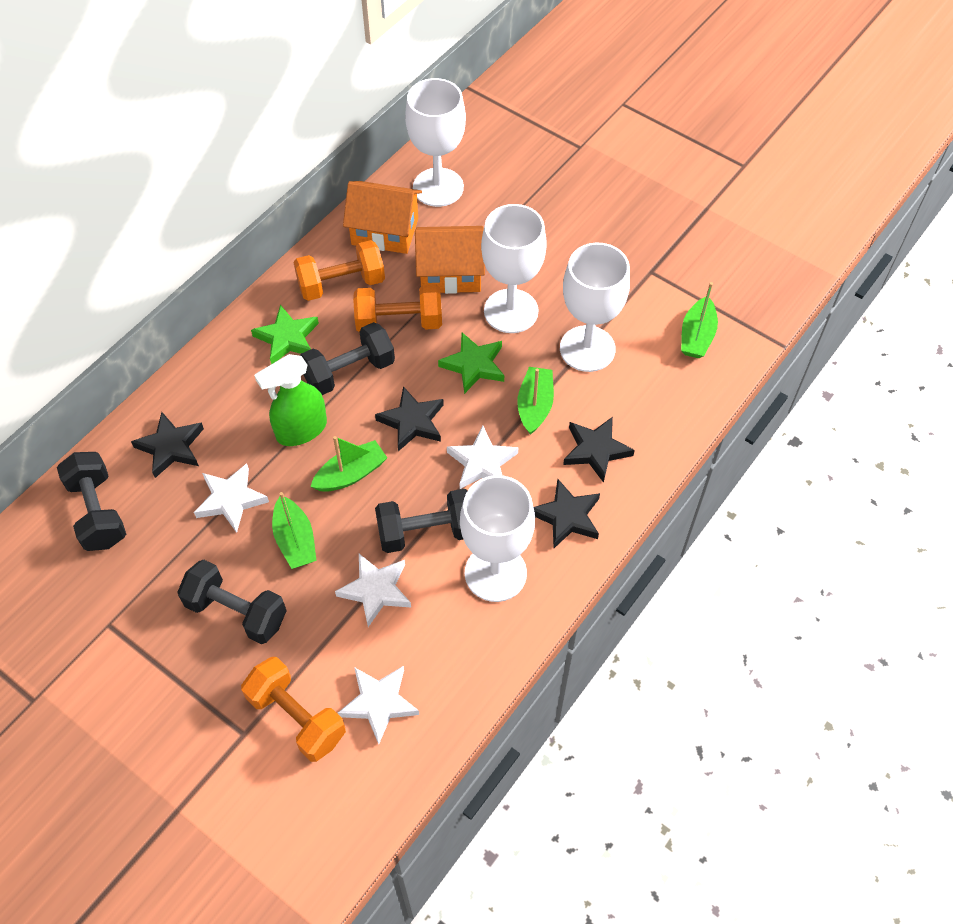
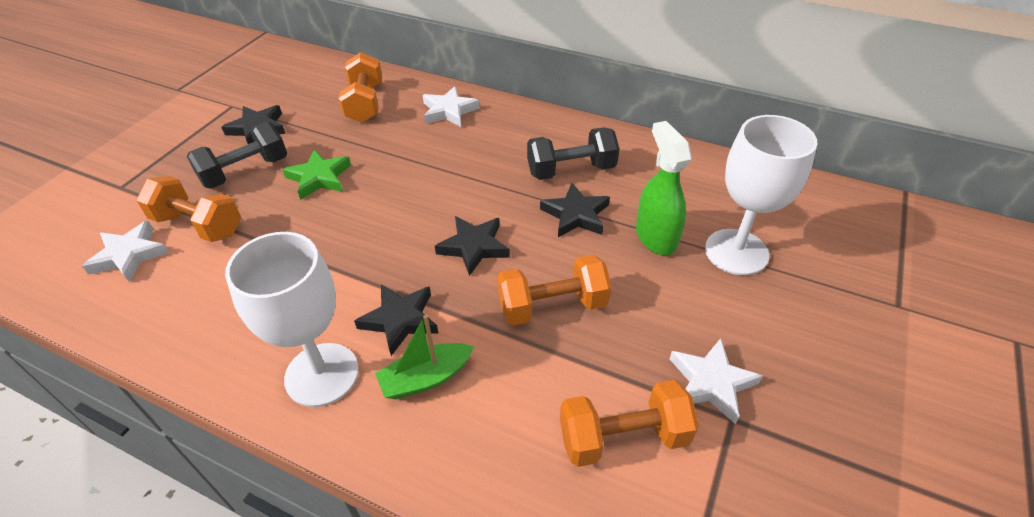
black dumbbell: [57,452,126,551] [177,560,287,644] [300,322,395,395] [375,489,468,553] = 4 -> [187,122,287,189] [527,127,619,180] = 2
green boat: [272,492,317,569] [310,436,387,492] [517,367,554,435] [681,282,718,358] = 4 -> [375,314,474,399] = 1
green star: [251,305,319,364] [438,332,504,394] = 2 -> [282,150,351,200] = 1
orange dumbbell: [241,657,346,762] [293,240,385,301] [353,284,442,333] = 3 -> [137,176,241,242] [339,52,382,123] [497,254,612,326] [560,380,699,467] = 4
orange house: [343,181,422,254] [415,226,485,294] = 2 -> none = 0
white goblet: [405,78,466,207] [460,475,535,602] [481,204,547,333] [560,243,630,372] = 4 -> [225,232,359,407] [705,115,817,275] = 2
white star: [194,463,269,533] [335,554,411,627] [338,666,419,744] [447,426,518,489] = 4 -> [82,221,169,282] [423,86,480,127] [670,338,763,424] = 3

